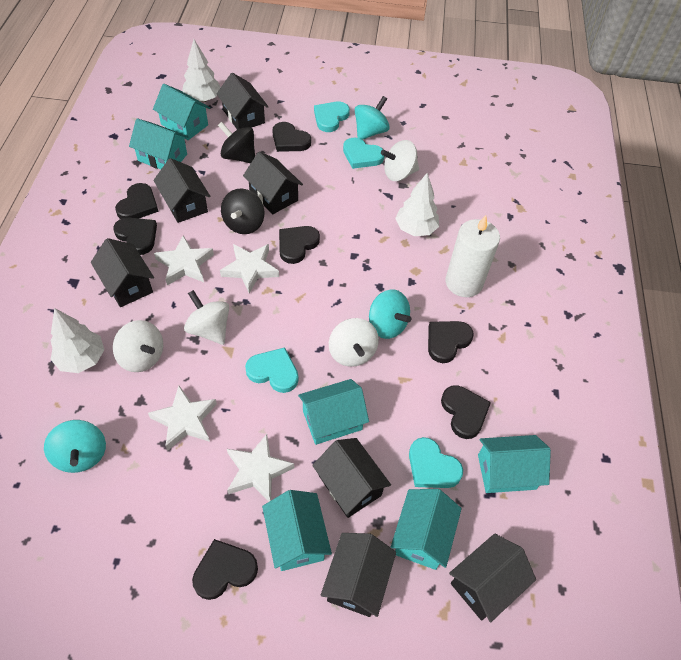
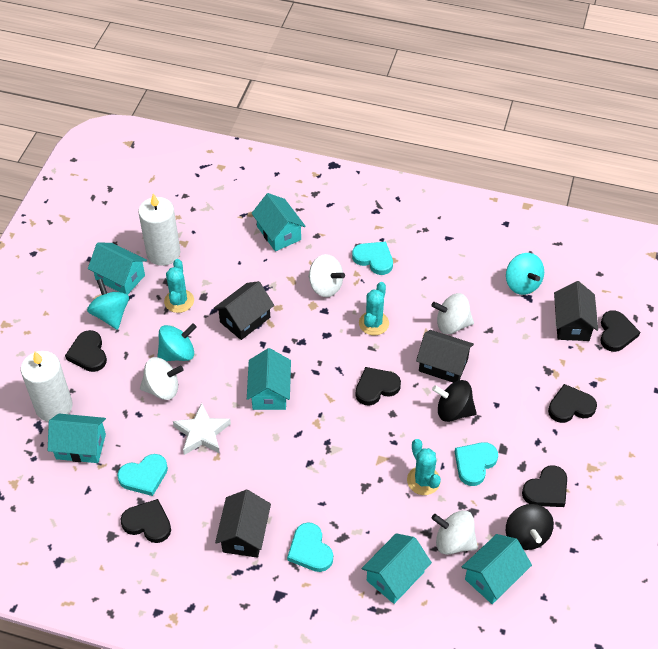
black heart: [113,217,157,255] [115,183,159,219] [192,539,258,600] [272,122,311,152] [279,226,320,264] [428,321,474,363] [441,385,491,439] = 7 -> [65,330,107,372] [121,499,171,543] [356,367,401,406] [522,465,567,507] [548,384,597,423] [600,310,640,352] = 6
black house: [91,238,154,307] [153,158,210,223] [217,73,269,130] [243,152,303,214] [312,438,391,518] [321,533,396,617] [449,533,536,622] = 7 -> [214,281,274,340] [215,490,271,558] [416,330,474,383] [554,281,598,341] = 4
turquoise cactus: none = 0 -> [164,259,194,313] [359,282,389,335] [407,439,441,495] = 3
white candle: [446,215,500,297] = 1 -> [21,351,73,422] [138,193,180,266] = 2
white star: [148,386,217,451] [154,235,214,285] [220,244,279,293] [227,434,294,502] = 4 -> [173,403,231,455] = 1
white tree: [50,308,104,373] [182,39,221,102] [395,173,439,236] = 3 -> none = 0

